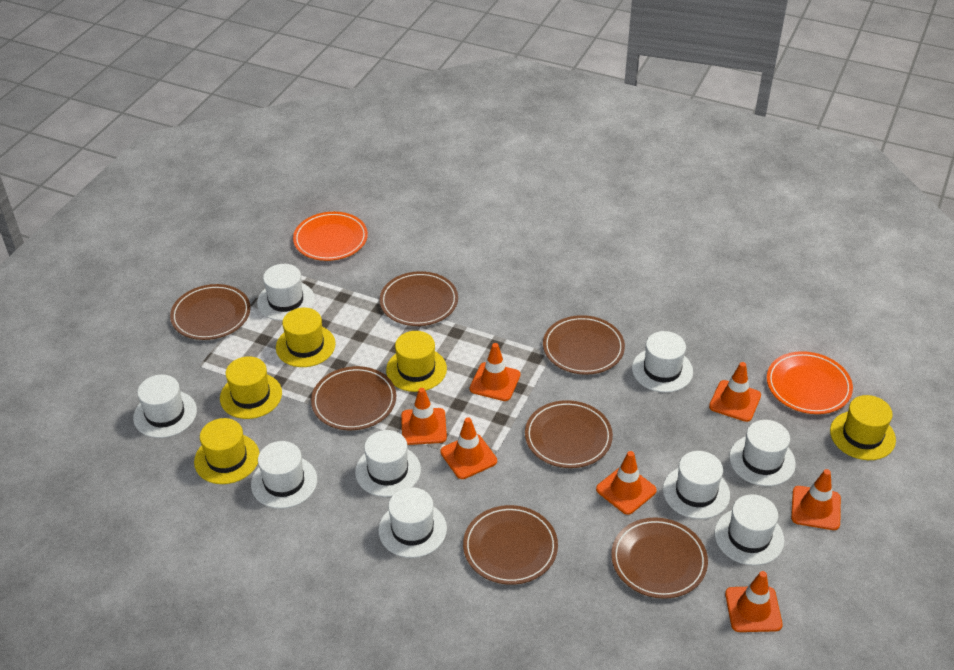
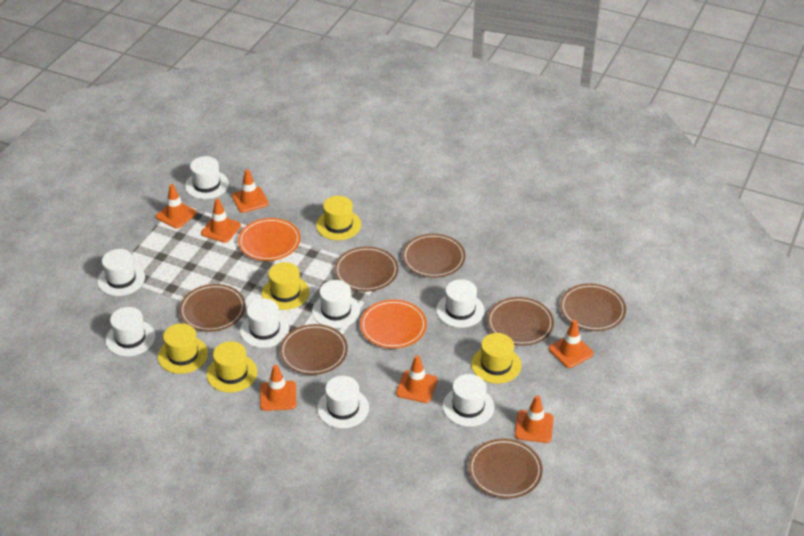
white hat: [133,374,197,438] [251,441,317,509] [257,264,315,321] [355,430,421,497] [378,487,447,558] [632,331,693,393] [663,451,730,519] [715,494,784,566] [729,420,796,486] = 9 -> [97,249,145,296] [106,307,155,357] [185,156,229,199] [240,299,289,348] [312,280,360,328] [317,376,369,428] [436,279,485,328] [443,374,494,427] = 8

